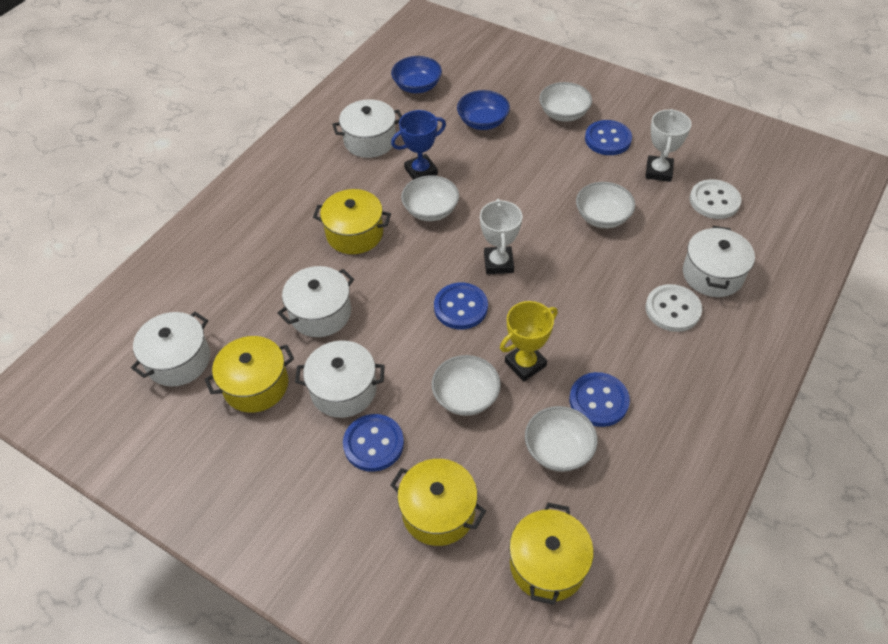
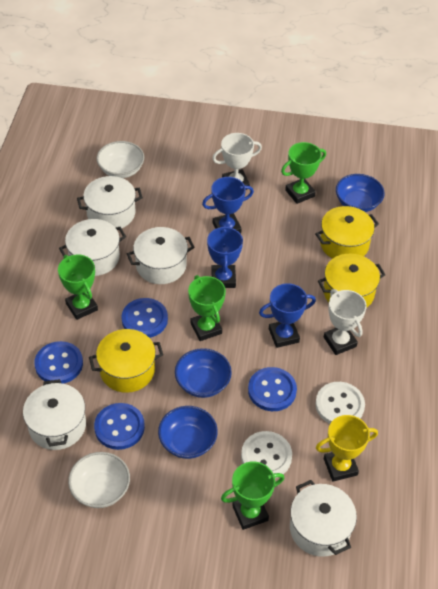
blue bowl: [391,56,442,93] [457,90,510,130] = 2 -> [158,406,218,459] [175,348,232,398] [336,174,385,212] = 3
blue trophy: [391,110,446,180] = 1 -> [202,177,254,234] [207,225,243,288] [259,283,316,348] = 3
green trophy: none = 0 -> [58,255,98,320] [188,275,226,341] [221,462,284,530] [281,142,326,204] = 4
white bowl: [401,175,459,221] [432,355,501,416] [525,406,598,472] [539,82,592,122] [576,182,635,228] = 5 -> [68,452,130,508] [96,141,144,178] = 2
yellow pot: [205,336,294,413] [313,189,391,254] [390,459,486,546] [509,503,594,605] = 4 -> [89,329,163,393] [315,206,379,259] [318,254,385,307] = 3

